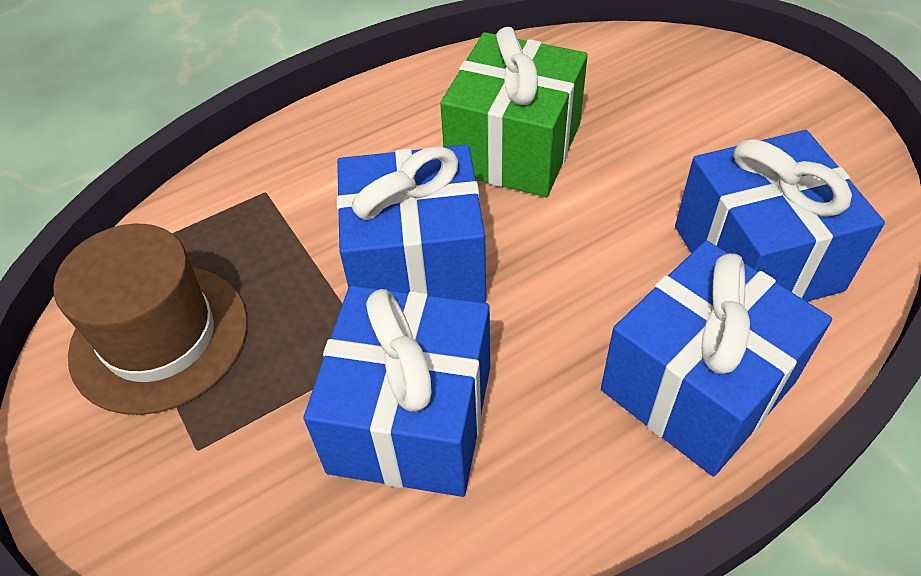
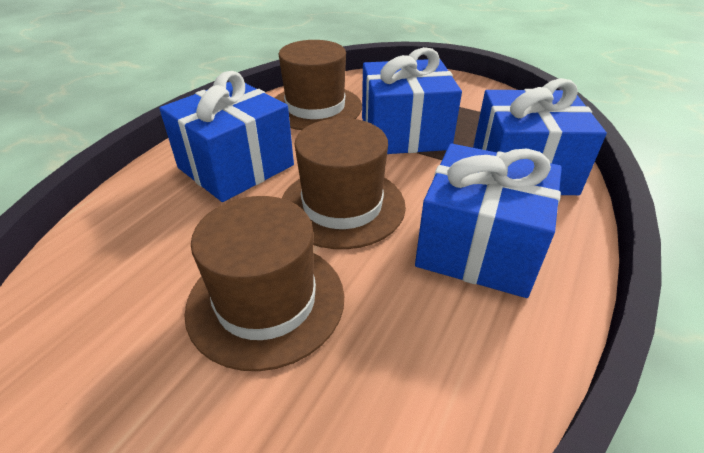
brown hat: [53,224,248,415] = 1 -> [184,196,344,371] [275,40,362,130] [282,118,406,249] = 3
green gift: [440,27,588,197] = 1 -> none = 0

